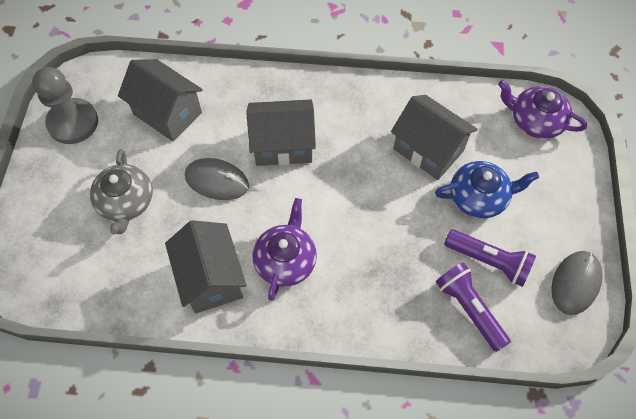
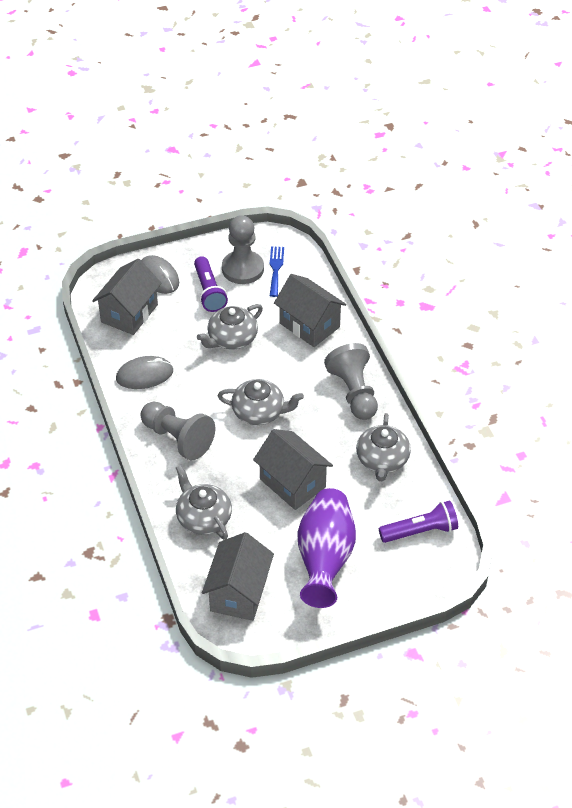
blue fork: none = 0 -> [270,246,284,297] = 1
blue teapot: [435,161,539,218] = 1 -> none = 0
grey pawn: [32,67,98,144] = 1 -> [141,402,215,460] [222,215,264,284] [324,343,378,420] = 3
grey teapot: [90,149,153,235] = 1 -> [176,465,232,540] [197,304,263,350] [218,379,304,425] [356,413,411,481] = 4
purple teapot: [252,198,317,301] [498,80,587,139] = 2 -> none = 0
purple vase: none = 0 -> [298,488,356,608] = 1

